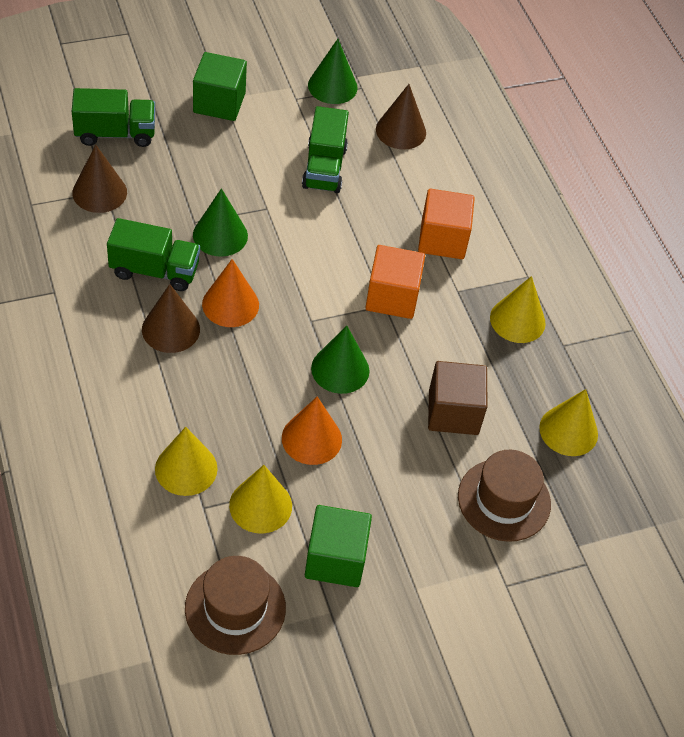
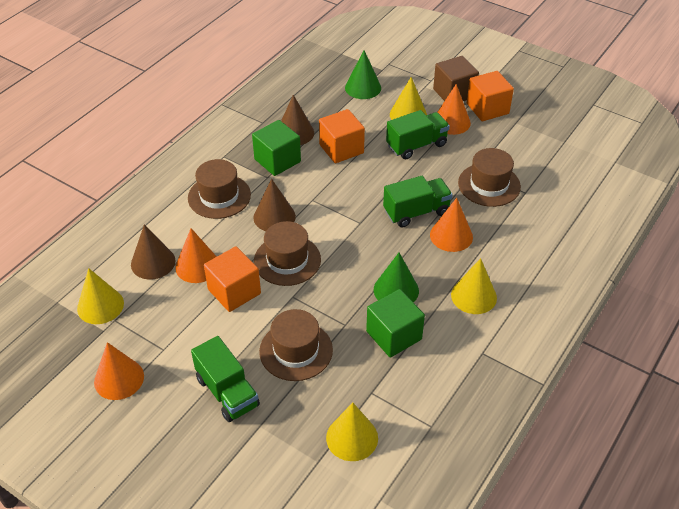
brown hat: [185,556,286,655] [458,450,551,542] = 2 -> [188,159,251,219] [254,221,321,286] [259,309,333,381] [458,148,521,207] = 4
green cone: [193,188,248,257] [308,39,358,104] [311,326,369,394] = 3 -> [345,50,381,99] [374,253,419,302] = 2
orange cone: [202,259,259,327] [282,396,342,465] = 2 -> [94,342,144,400] [175,228,217,283] [430,197,473,252] [438,84,471,135] = 4
orange cube: [365,245,425,319] [418,189,475,259] = 2 -> [204,246,261,312] [319,109,365,163] [467,71,514,121] = 3

